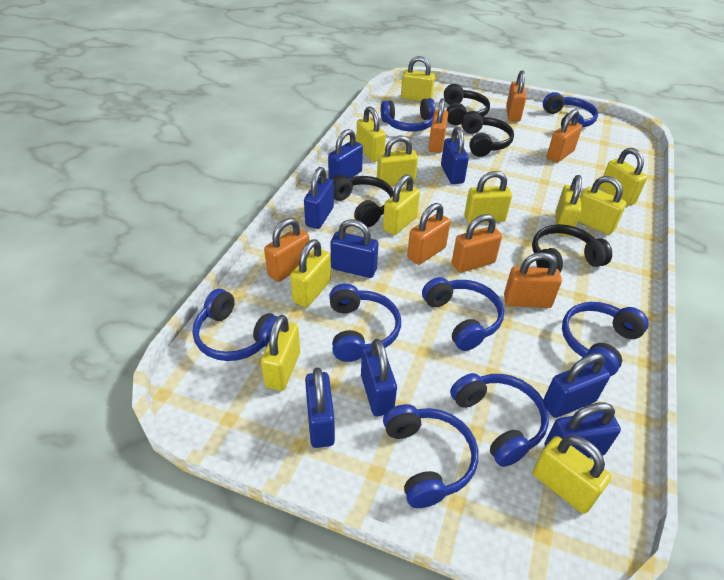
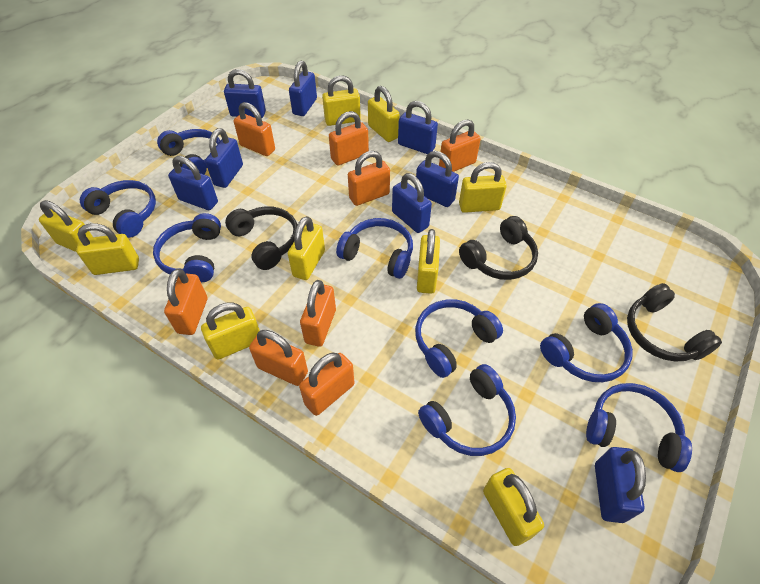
black headphones: [332,175,394,227] [444,84,490,125] [461,111,514,157] [532,224,612,272] = 4 -> [225,206,297,270] [459,216,538,280] [627,283,722,361] = 3
orange padlock: [264,218,310,282] [407,203,450,265] [428,98,448,153] [452,214,502,273] [504,252,562,308] [506,70,526,122] [547,109,582,163] = 7 -> [164,269,208,335] [234,102,275,156] [249,330,308,386] [299,353,354,416] [300,280,336,347] [329,111,369,166] [348,151,390,206] [439,119,481,172] = 8
yellow padlock: [261,315,300,391] [290,239,331,307] [356,106,386,162] [377,135,418,186] [383,174,420,235] [401,56,435,102] [464,171,512,223] [533,435,611,514] [555,175,582,237] [578,176,626,235] [599,148,647,206] = 11 -> [39,200,93,252] [76,223,139,275] [201,303,260,359] [288,216,325,280] [322,75,361,126] [368,86,400,142] [417,229,440,294] [459,162,507,213] [483,468,544,546] = 9

